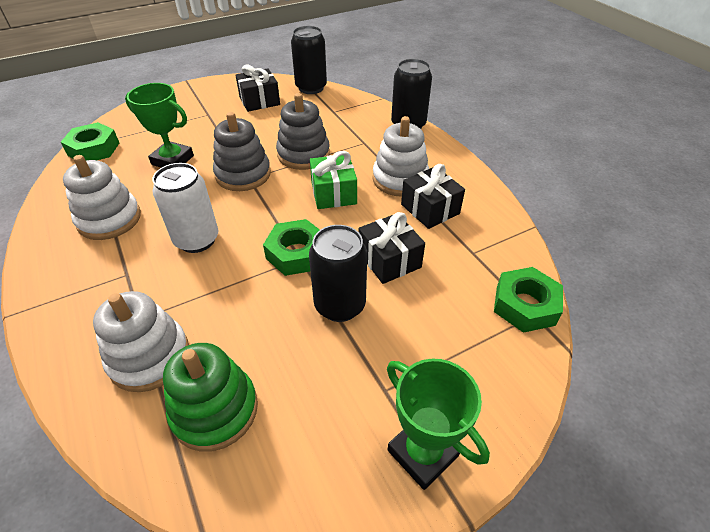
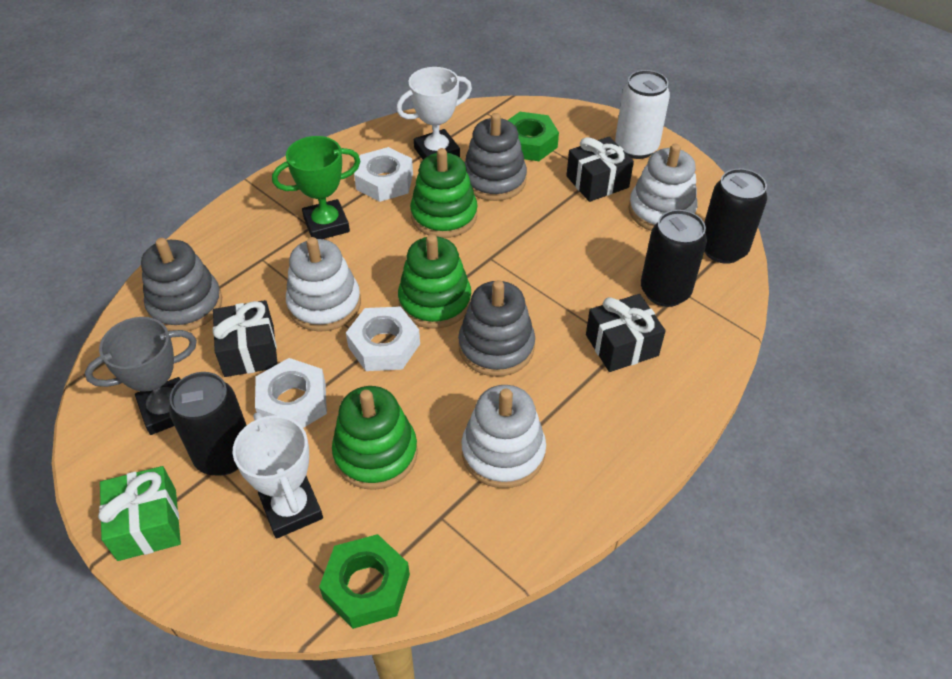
green nut: [61,122,119,160] [263,219,320,276] [494,267,563,333] = 3 -> [319,534,410,629] [508,112,559,161] = 2
green stacking toy: [163,343,258,452] = 1 -> [332,386,418,490] [398,234,471,329] [410,148,477,238] = 3
green trophy: [125,83,194,168] [387,359,490,490] = 2 -> [272,136,360,239] = 1
grey stacking toy: [213,112,271,191] [276,93,330,170] = 2 -> [141,238,222,331] [458,280,535,377] [464,113,527,201] = 3
grey trophy: none = 0 -> [85,317,197,435] = 1
white nut: none = 0 -> [255,358,327,428] [346,306,420,371] [354,147,413,202] = 3
white trophy: none = 0 -> [233,412,323,539] [396,67,472,159] = 2

